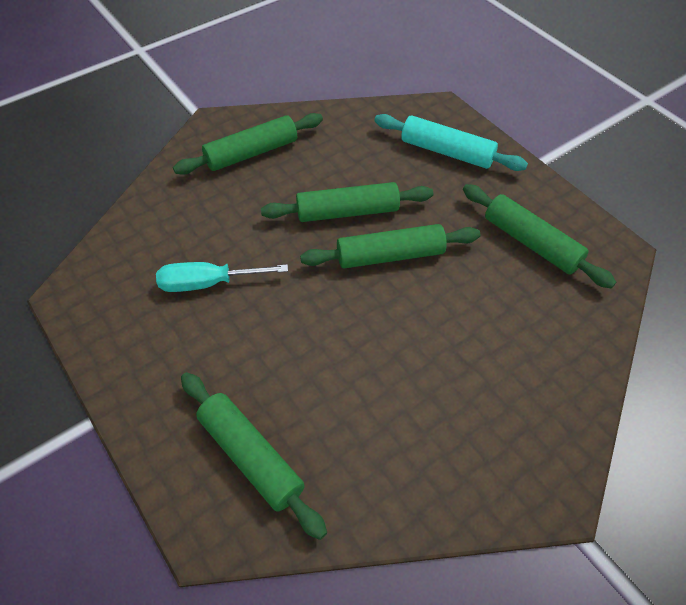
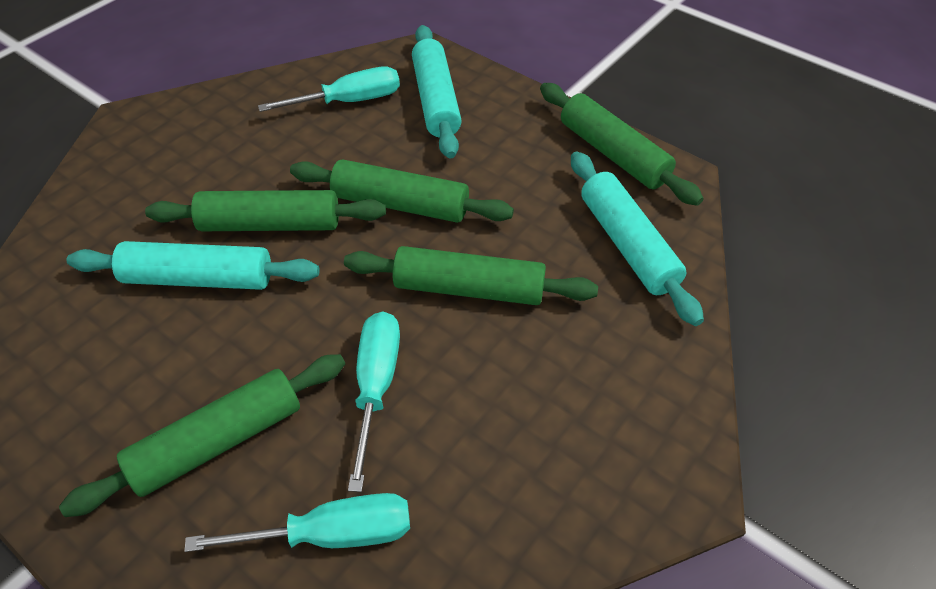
turquoise rolling pin: [375,114,528,171] = 1 -> [67,241,320,290] [412,25,461,159] [571,152,704,326] = 3
turquoise screwdriver: [156,262,288,292] = 1 -> [184,493,410,552] [258,66,400,112] [348,312,400,492] = 3

